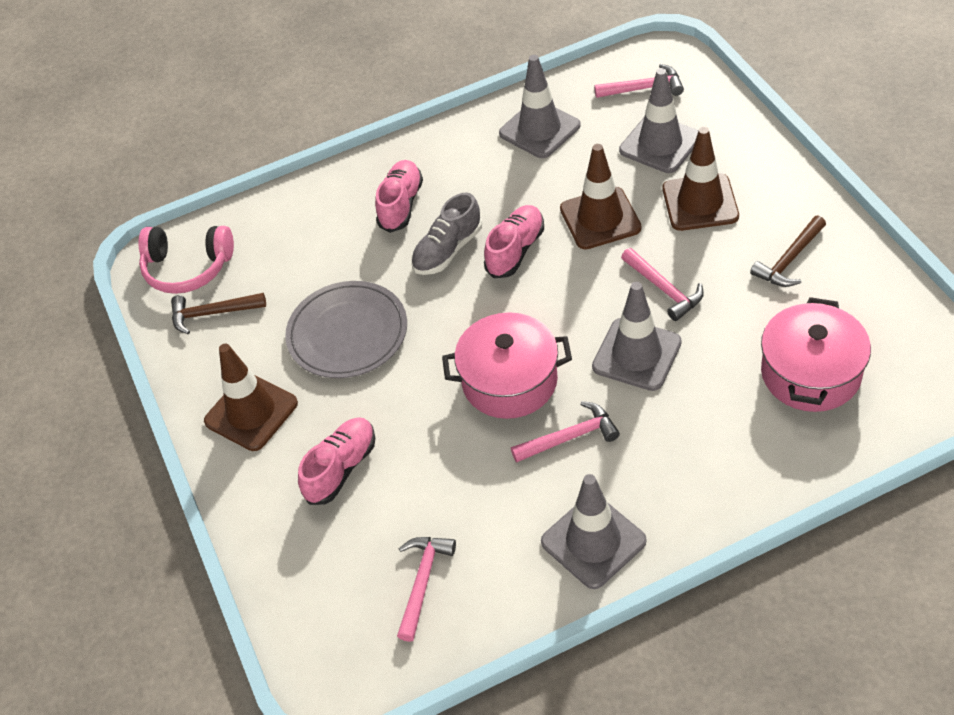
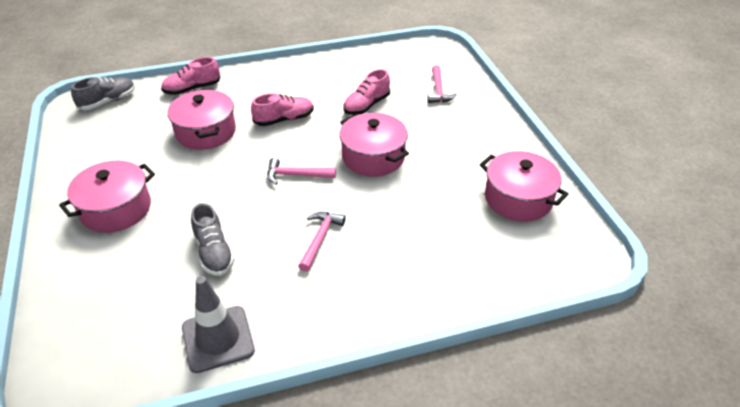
brown hammer: [171,293,266,334] [750,216,826,287] = 2 -> none = 0
brown traffic cone: [204,344,298,451] [560,144,642,249] [663,127,739,231] = 3 -> none = 0
grey plate: [285,281,407,378] = 1 -> none = 0
grey shoe: [411,192,482,275] = 1 -> [71,77,135,110] [191,203,235,276] = 2
grey traffic cone: [499,55,581,158] [541,474,647,589] [592,282,682,391] [619,68,698,173] = 4 -> [182,276,255,373] = 1
pink hammer: [397,537,456,642] [511,401,620,463] [594,64,684,98] [621,248,704,321] = 4 -> [267,158,336,185] [298,212,346,272] [428,65,457,103] = 3
pink headphones: [138,226,234,294] = 1 -> none = 0
pink pot: [442,312,572,419] [761,297,871,412] = 2 -> [59,161,155,233] [167,89,236,150] [339,113,409,177] [480,151,569,222] = 4

